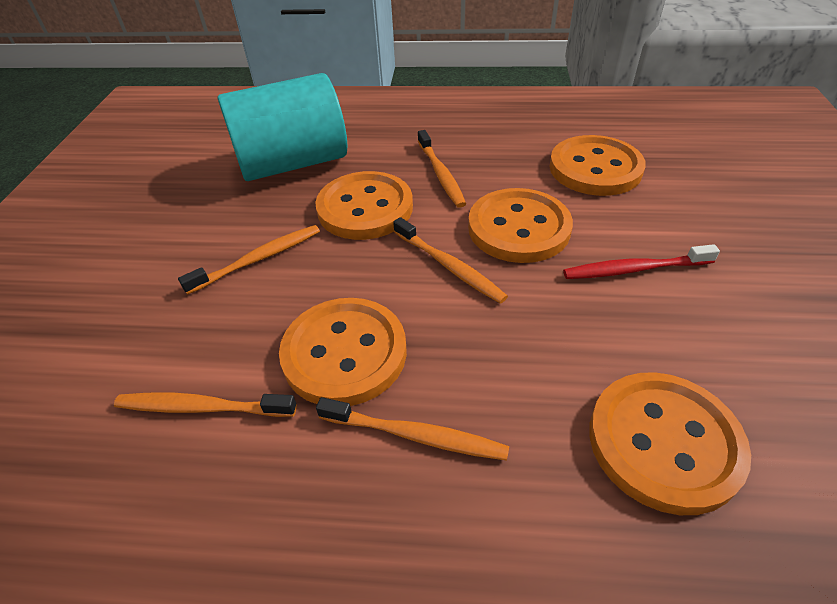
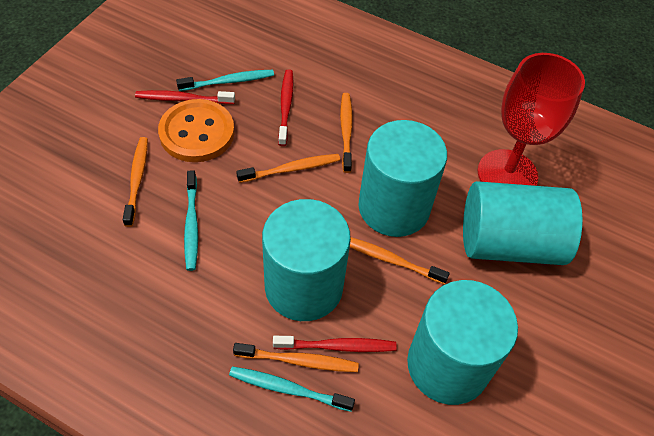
orange button: [279,298,407,406] [315,171,413,240] [468,188,573,263] [549,135,646,196] [589,372,751,515] = 5 -> [158,99,235,162] = 1
red goblet: none = 0 -> [478,53,585,186] = 1
red toothbrush: [563,244,720,279] = 1 -> [135,90,235,104] [273,336,397,352] [278,70,293,146] = 3
turquoise cylinder: [218,73,347,181] = 1 -> [262,199,351,321] [358,120,447,237] [407,280,518,405] [463,181,583,265] = 4
turquoise toothbrush: none = 0 -> [176,70,274,91] [184,170,198,271] [229,366,355,412] = 3

